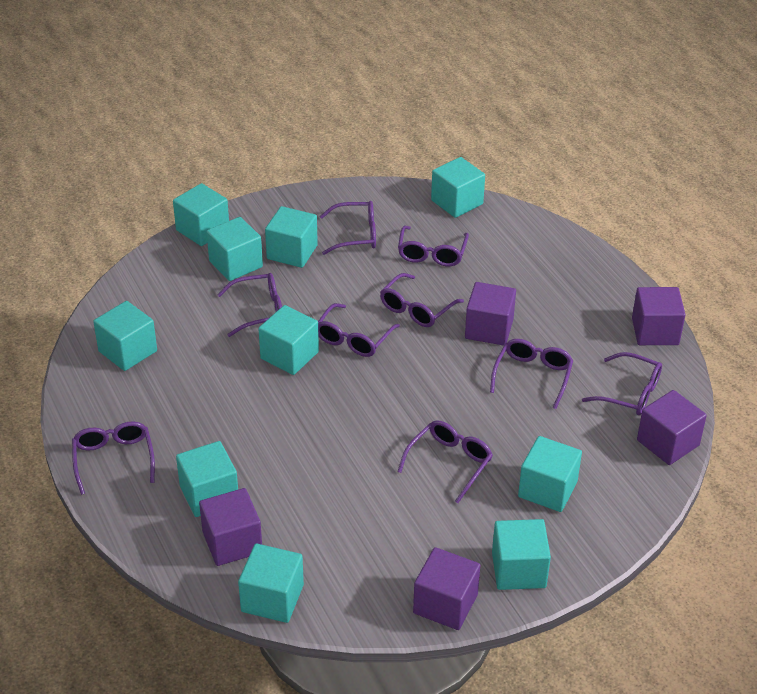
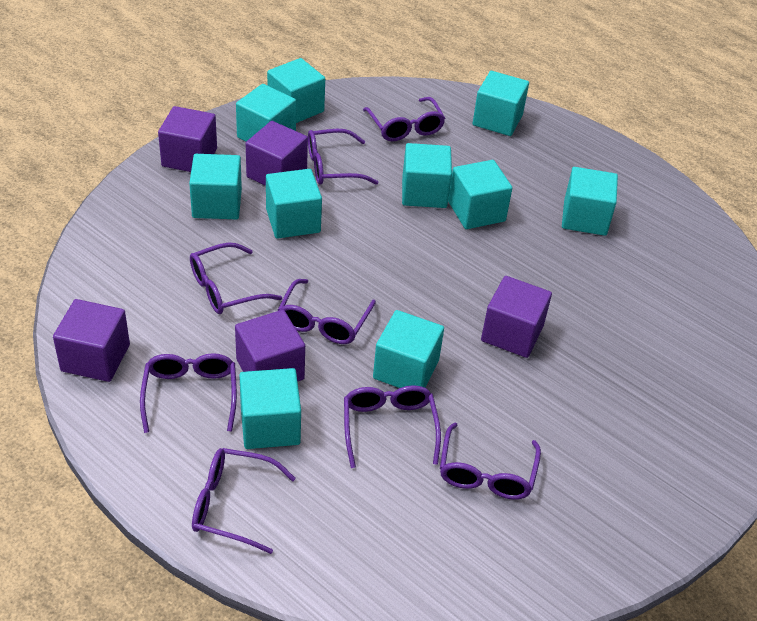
purple glasses: [72,421,155,495] [217,273,282,337] [318,303,400,357] [320,201,376,255] [380,273,464,327] [397,420,493,503] [398,226,469,266] [490,339,573,409] [582,352,662,415] = 9 -> [140,353,237,433] [190,242,282,314] [192,448,296,554] [278,279,376,344] [308,129,379,185] [344,385,441,468] [363,97,445,141] [440,422,541,499] = 8

